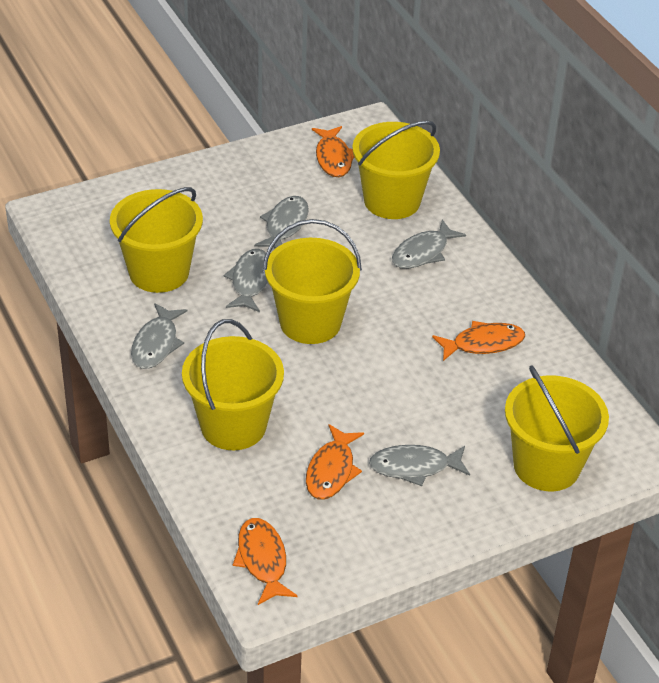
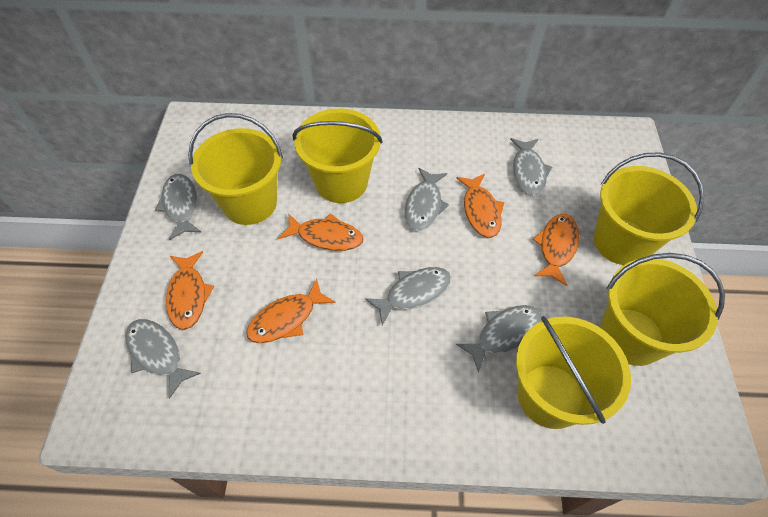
grey fish: [131,303,187,369] [224,249,268,312] [254,196,309,249] [369,445,470,486] [392,219,466,268] = 5 -> [125,319,201,399] [155,174,201,240] [365,267,451,326] [405,168,449,231] [456,305,541,373] [510,138,552,196] = 6
orange fish: [233,518,297,605] [306,424,364,500] [312,126,354,177] [432,321,525,361] = 4 -> [166,251,214,330] [246,278,336,343] [278,213,363,251] [456,173,505,238] [533,214,579,286] = 5

